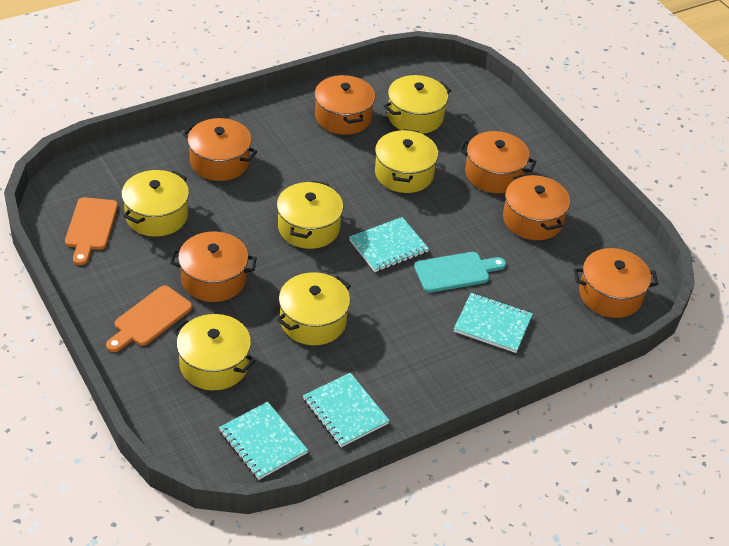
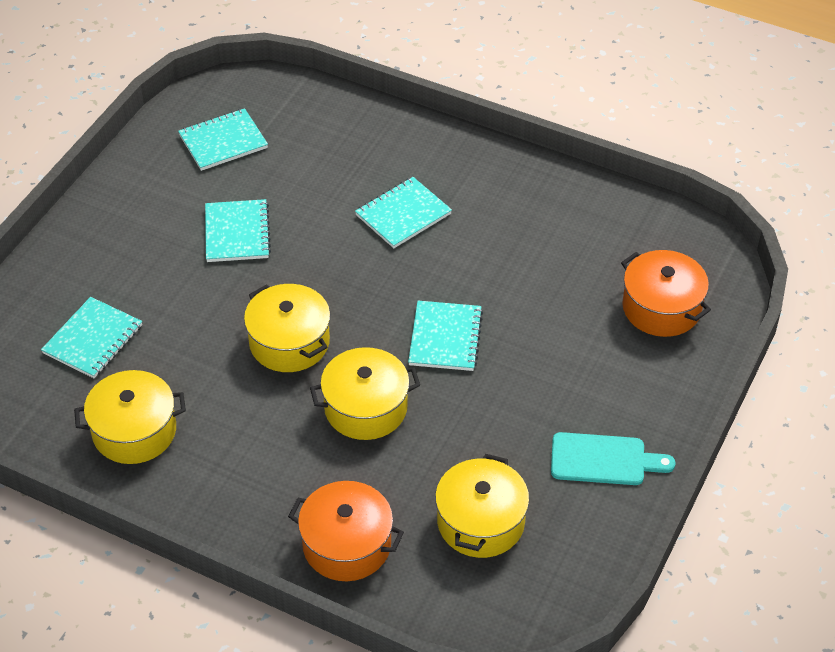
orange cutting board: [65,197,118,265] [106,286,192,352] = 2 -> none = 0
orange pot: [170,232,257,302] [182,118,257,181] [315,74,375,135] [459,131,537,193] [503,174,570,240] [574,248,658,318] = 6 -> [288,481,404,581] [621,250,711,337] = 2
turquoise notebook: [219,402,308,480] [303,373,390,447] [349,217,429,272] [454,293,533,353] = 4 -> [41,297,142,378] [178,108,268,171] [205,199,271,262] [355,177,452,248] [408,301,483,371] = 5
yellow pot: [122,170,189,237] [173,314,256,390] [277,181,343,249] [277,272,351,345] [375,129,438,193] [384,75,451,134] = 6 -> [74,370,186,464] [244,284,330,372] [310,347,420,440] [435,454,529,558] = 4

